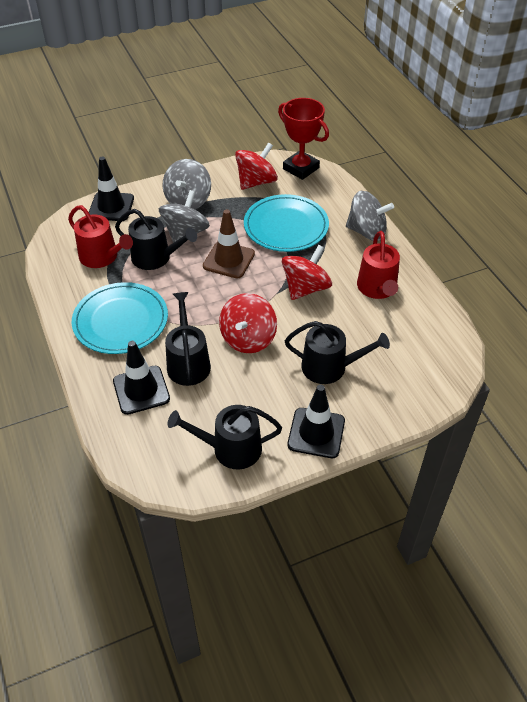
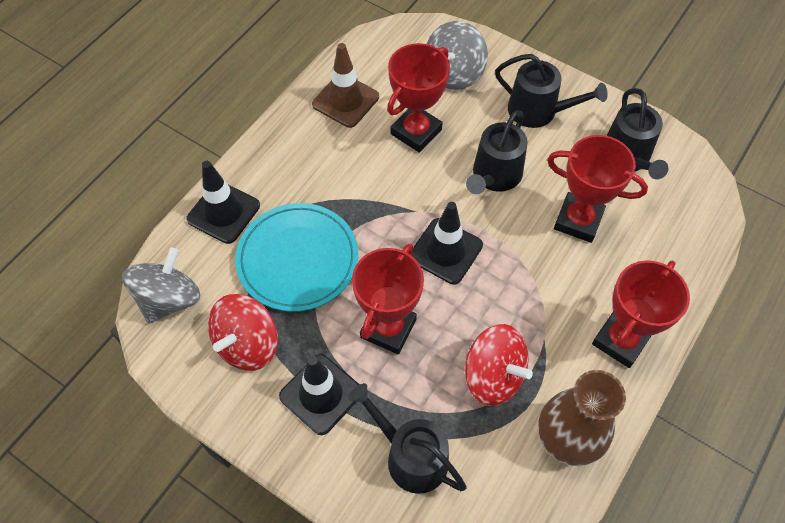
brown vase: none = 0 -> [538,370,626,466] = 1
grey spinning top: [159,190,210,243] [163,159,211,209] [346,191,394,241] = 3 -> [122,247,200,324] [427,21,488,90] = 2
red spinning top: [219,293,277,353] [235,142,278,190] [282,245,332,300] = 3 -> [208,294,278,371] [465,324,533,406] = 2
red trophy: [278,98,329,180] = 1 -> [352,244,424,354] [387,43,450,153] [547,135,648,243] [592,260,690,368] = 4
red watering can: [68,205,133,268] [357,231,400,299] = 2 -> none = 0
turquoise plate: [72,282,168,354] [244,194,329,252] = 2 -> [235,203,358,312] = 1

